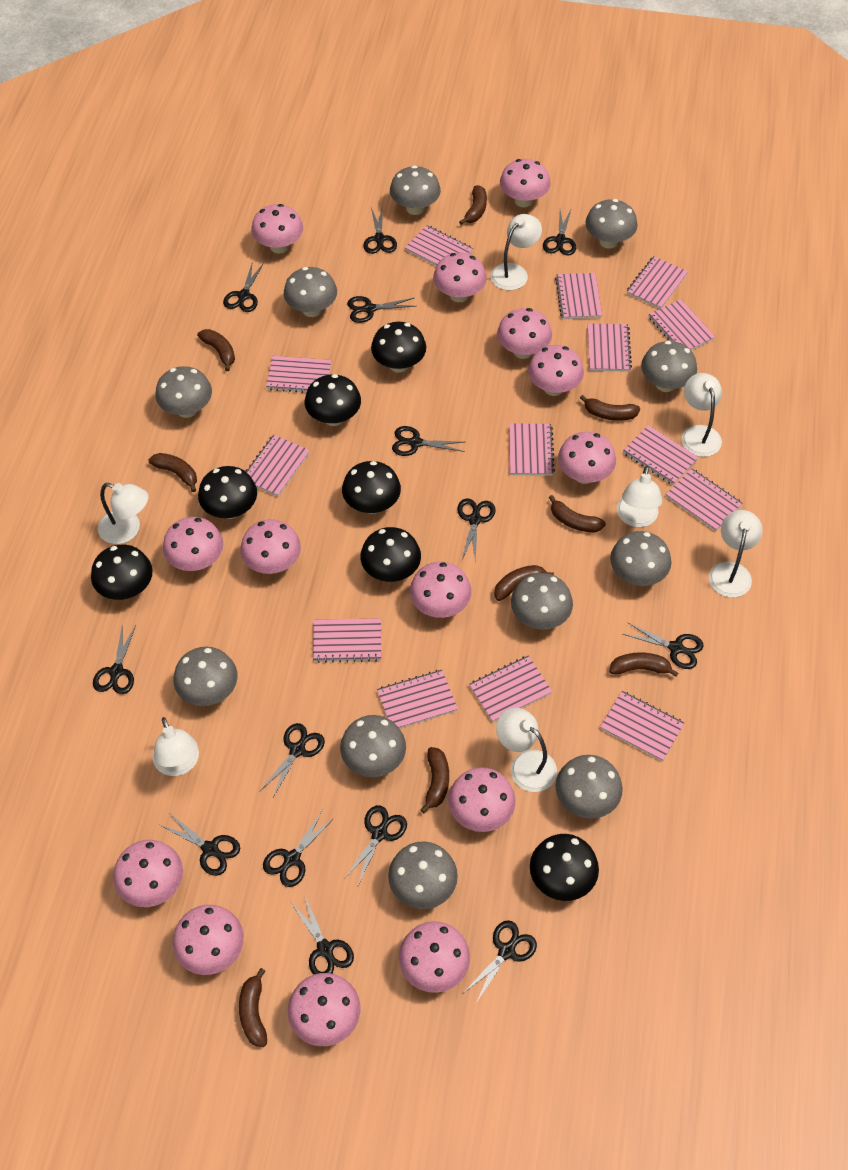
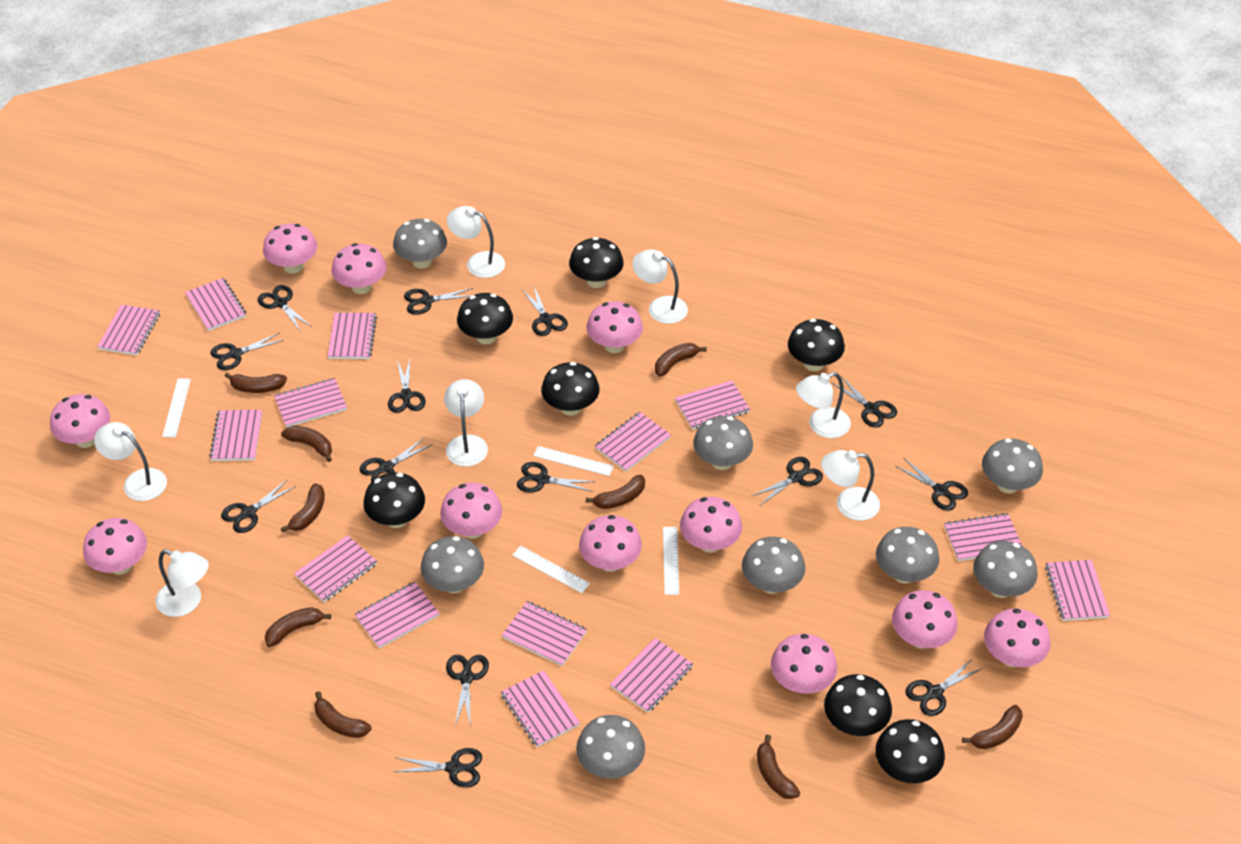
grey mushroom: [155,366,212,418] [173,647,238,706] [284,267,337,317] [340,715,406,777] [388,841,458,909] [390,165,441,215] [511,573,573,629] [555,755,623,819] [586,199,638,249] [610,531,671,586] [641,341,697,392] = 11 -> [393,219,447,269] [421,536,484,593] [576,715,645,779] [693,416,753,470] [742,537,805,594] [876,527,939,583] [973,541,1037,598] [982,439,1043,494] = 8
pink mushroom: [113,840,183,907] [163,517,223,571] [173,905,244,975] [240,519,301,574] [251,204,303,253] [288,973,360,1046] [399,921,470,993] [410,562,471,618] [433,252,487,302] [448,767,515,832] [497,308,552,359] [500,159,550,207] [528,345,584,396] [558,432,616,484] = 14 -> [50,394,110,448] [83,518,147,575] [263,223,317,274] [331,243,386,294] [440,483,502,539] [579,515,642,572] [587,301,643,353] [680,497,742,553] [771,634,837,694] [892,590,958,649] [984,608,1050,667] = 11
white ruler: none = 0 -> [162,378,191,437] [512,546,590,593] [533,446,614,476] [663,527,679,595] = 4

